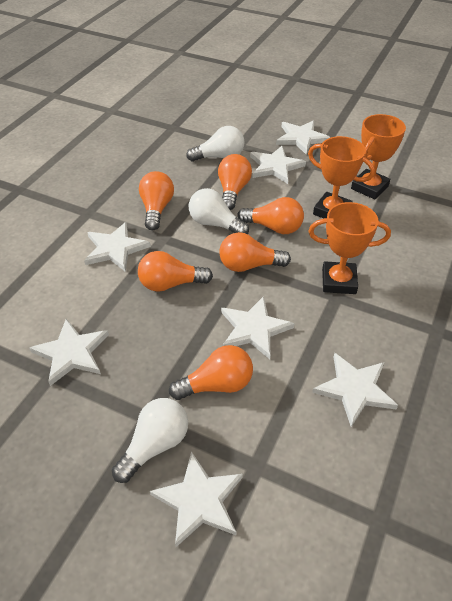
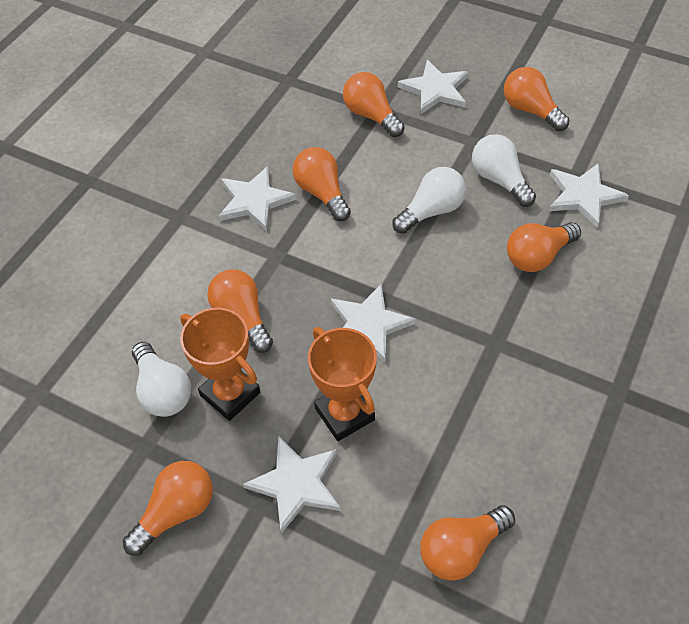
orange light bulb: [138,251,213,292] [139,171,174,231] [169,345,253,400] [218,154,252,210] [219,232,291,272] [237,197,304,234] = 6 -> [123,461,213,556] [207,269,273,353] [293,147,351,221] [343,72,405,137] [420,505,515,581] [504,67,569,131] [507,222,581,272] = 7
orange trophy: [308,136,375,218] [308,202,391,294] [351,114,406,199] = 3 -> [180,308,260,421] [308,327,377,441] = 2
white star: [29,319,109,386] [84,222,151,272] [150,451,243,547] [221,296,294,359] [250,146,306,184] [276,120,331,155] [312,353,398,427] = 7 -> [218,166,297,231] [243,436,341,534] [330,284,416,362] [398,60,468,114] [549,163,629,228] = 5

